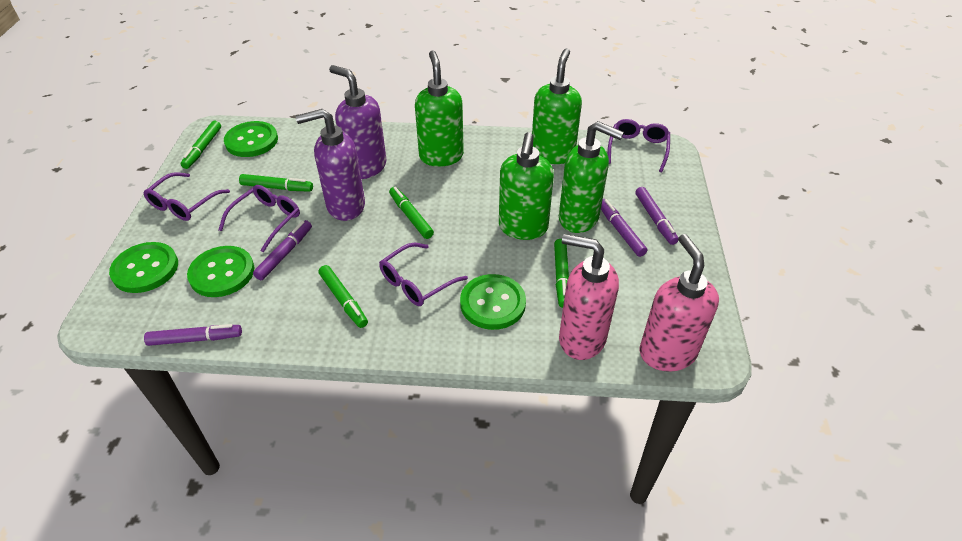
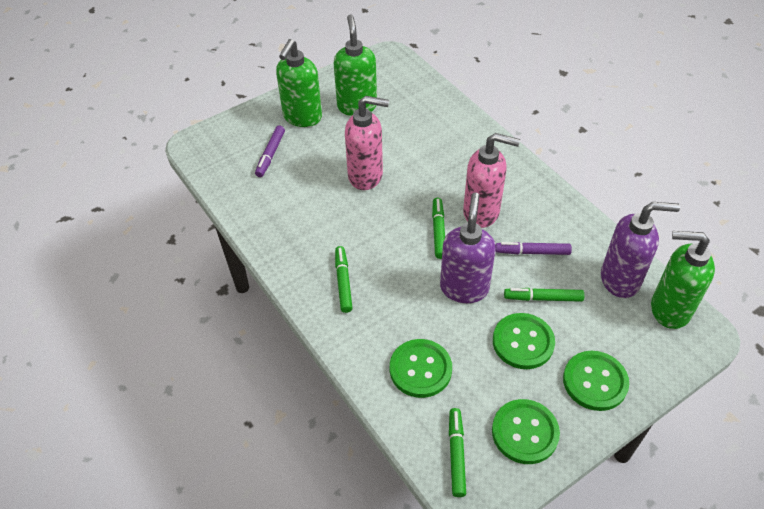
green marker: [181,121,221,169] [239,174,313,192] [319,265,368,328] [389,187,434,239] [554,239,569,308] = 5 -> [335,246,353,313] [432,198,445,259] [449,408,466,497] [504,288,584,302] = 4
green soap dispenser: [415,50,464,167] [499,132,554,240] [532,49,582,164] [559,121,624,233] = 4 -> [276,39,322,127] [334,14,377,116] [651,231,715,329] = 3
purple glasses: [143,172,230,221] [219,185,300,252] [379,243,468,306] [608,119,670,172] = 4 -> none = 0
purple marker: [144,324,242,346] [253,220,312,280] [601,199,647,257] [635,187,678,245] = 4 -> [255,126,285,177] [495,242,572,255] = 2

